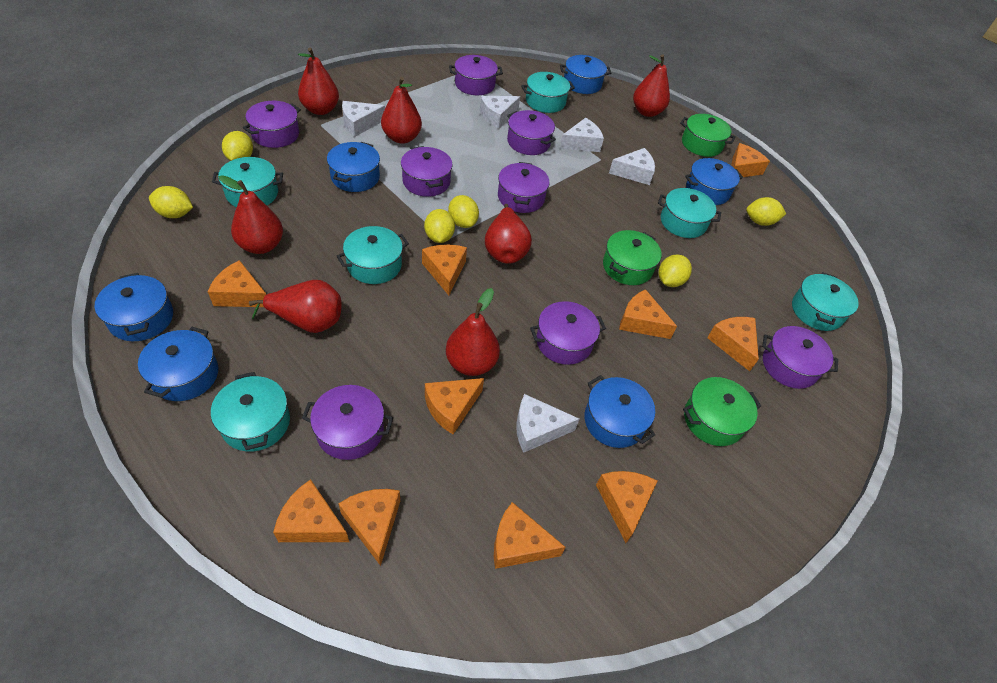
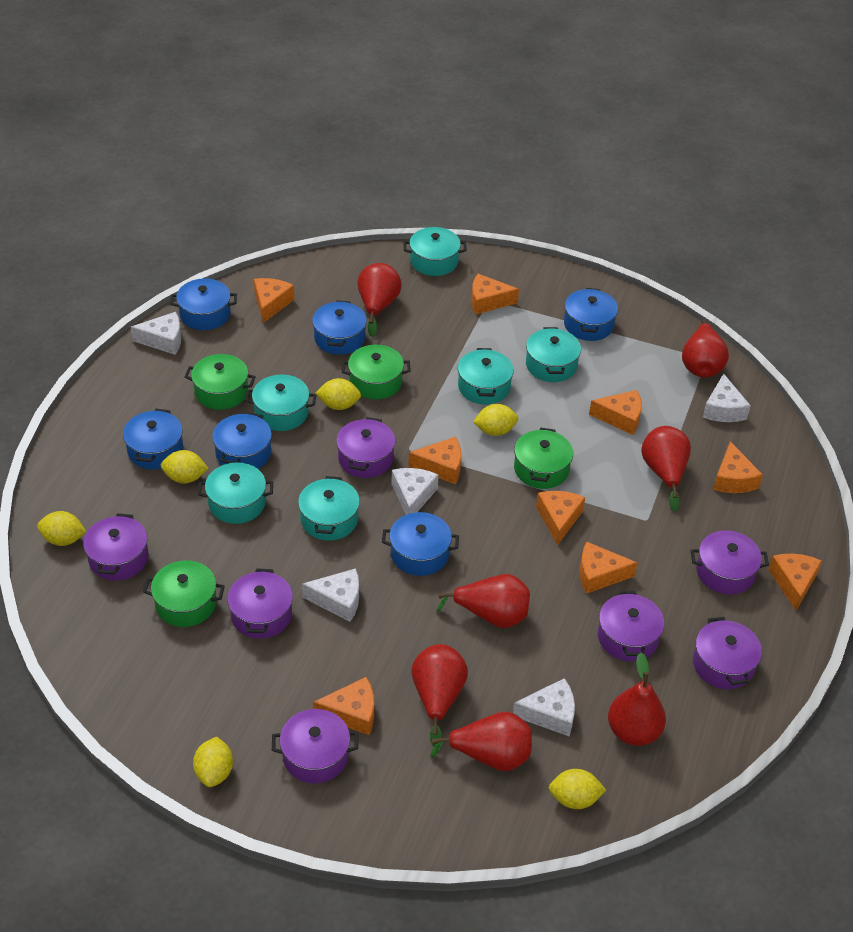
green pot: [603,230,662,285] [680,114,736,157] [683,377,761,446] = 3 -> [143,560,225,627] [185,354,256,410] [342,345,411,400] [514,427,573,489] = 4
orange cheese: [208,260,266,307] [273,479,349,542] [338,489,400,566] [422,245,467,295] [425,378,484,434] [494,502,565,569] [596,471,658,543] [619,289,677,339] [707,317,759,371] [731,143,770,177] = 10 -> [254,278,295,323] [313,677,374,735] [408,437,461,484] [471,274,519,314] [536,491,585,545] [579,541,637,594] [589,390,642,435] [713,441,763,493] [768,553,822,610] = 9
purple pot: [243,101,301,148] [302,385,393,460] [401,146,453,197] [449,55,503,95] [498,162,550,213] [507,110,556,155] [530,301,606,365] [762,326,838,389] = 8 -> [83,513,149,581] [227,568,293,639] [272,709,358,784] [336,417,395,478] [598,591,664,661] [691,530,769,595] [693,617,762,689] = 7

